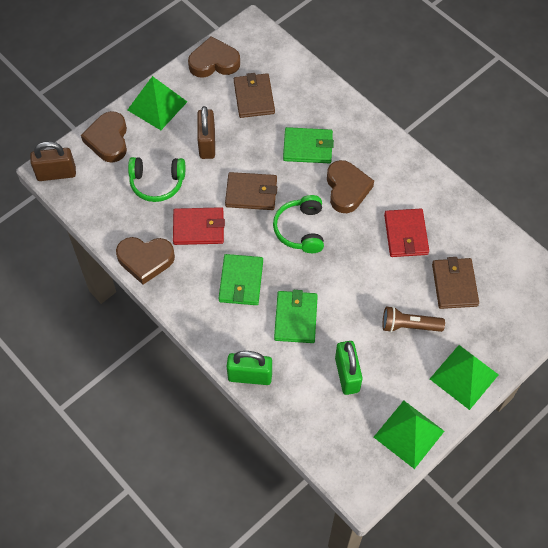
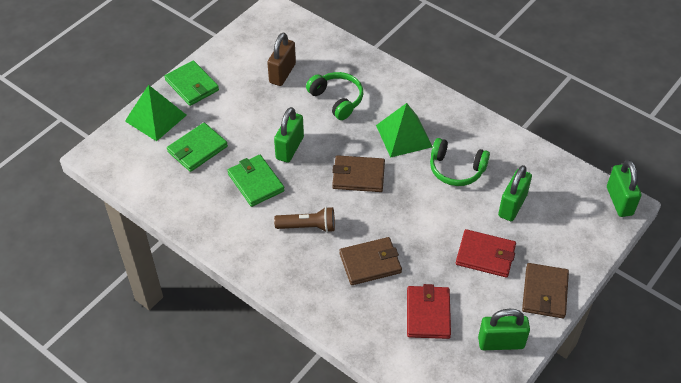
brown heart: [81,111,127,163] [116,237,175,285] [188,36,240,78] [327,160,374,213] = 4 -> none = 0
brown padlock: [30,141,76,181] [197,106,215,159] = 2 -> [267,32,296,86] = 1
green padlock: [227,351,272,385] [335,341,362,395] = 2 -> [274,107,304,163] [478,309,530,350] [498,165,532,221] [607,160,641,217] = 4
green pyramid: [128,76,187,130] [374,401,444,469] [430,345,499,410] = 3 -> [125,85,187,141] [376,103,432,158] = 2

